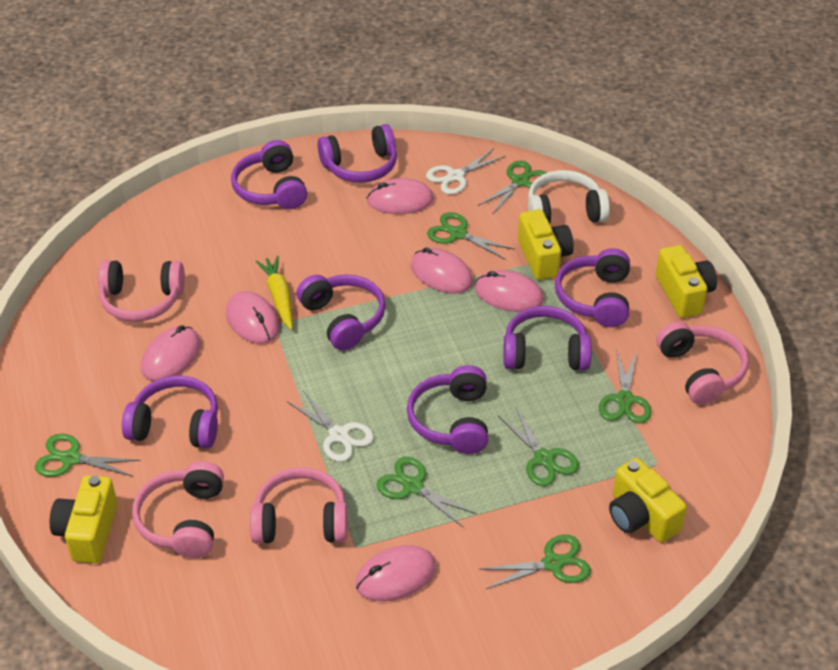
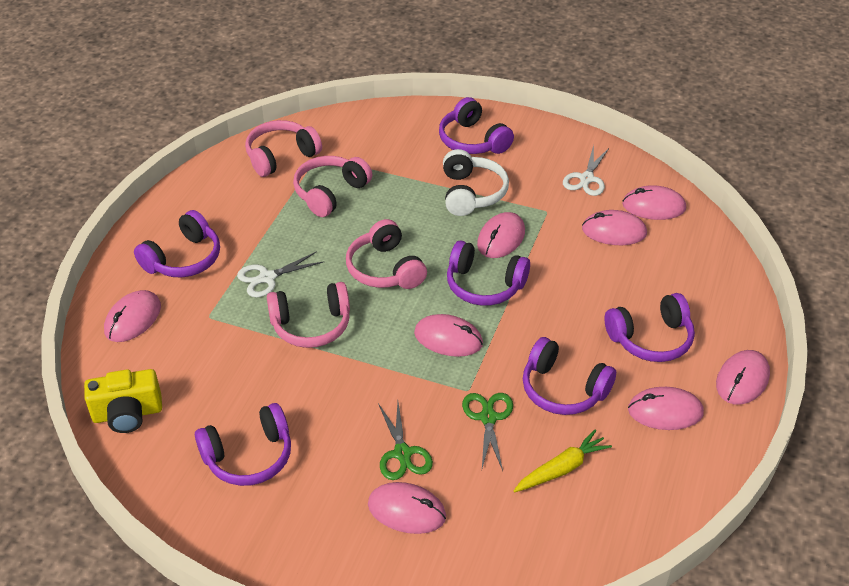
green scissors: [35,434,141,477] [376,457,477,528] [427,212,515,260] [478,161,547,214] [479,535,591,589] [498,408,579,486] [599,349,651,423] = 7 -> [378,402,433,480] [462,393,513,471] = 2
pink mouse: [141,325,201,381] [226,291,280,344] [355,545,436,601] [367,178,434,214] [411,247,473,293] [475,270,544,312] = 6 -> [104,290,161,342] [368,482,446,534] [414,314,483,357] [477,212,525,258] [582,210,647,245] [622,185,686,220] [628,387,704,430] [716,350,770,405] = 8
purple headphones: [122,376,218,448] [231,140,307,209] [297,275,386,351] [317,124,397,183] [407,365,488,454] [503,306,591,370] [555,248,630,327] = 7 -> [134,210,220,277] [195,403,291,486] [439,97,514,154] [447,241,530,306] [523,337,616,415] [604,293,695,362] = 6
yellow camera: [50,475,117,563] [518,209,574,280] [609,458,687,543] [656,245,717,318] = 4 -> [84,369,162,433] = 1

